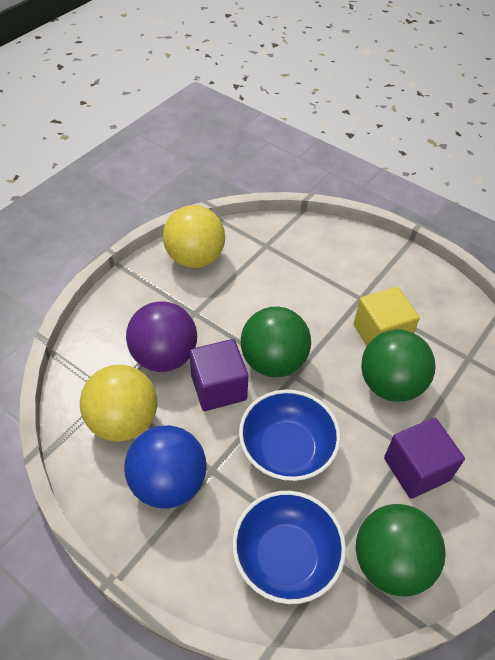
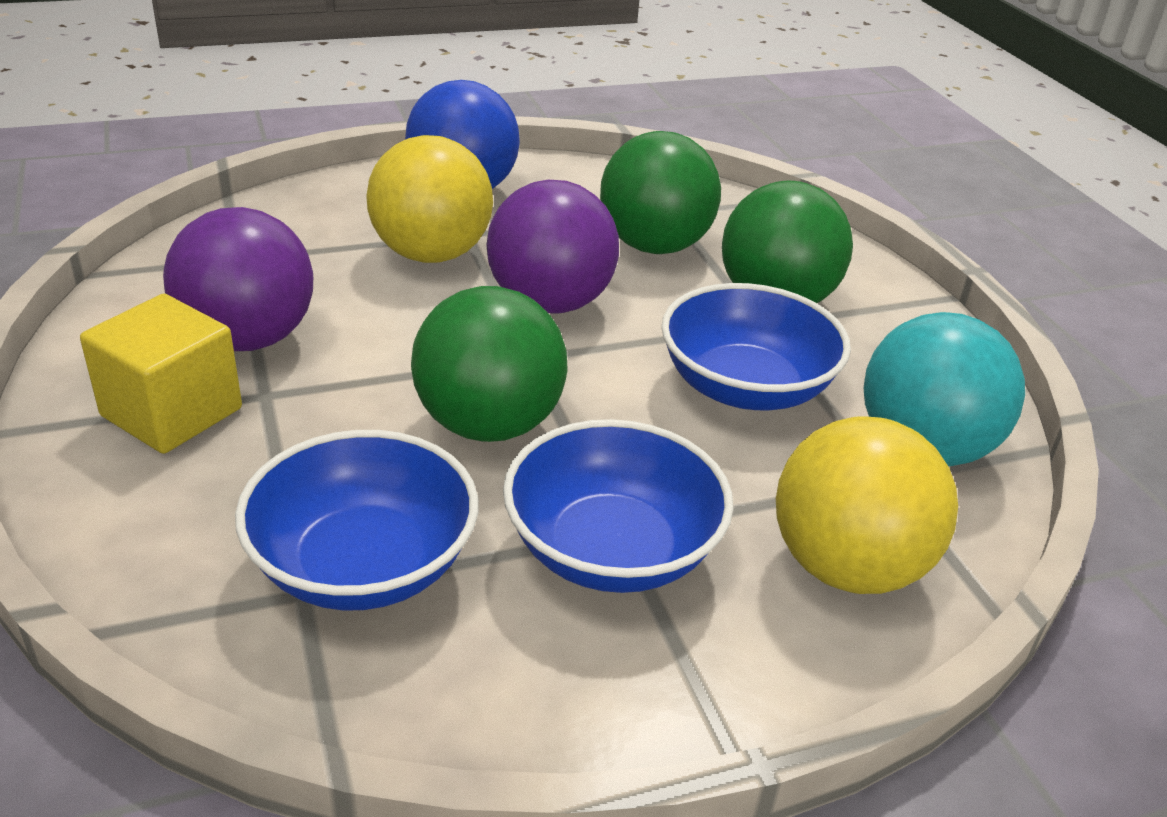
blue bowl: [232,491,346,604] [239,390,341,481] = 2 -> [235,430,478,610] [503,419,734,593] [661,283,851,410] = 3
purple ball: [126,301,197,372] = 1 -> [163,207,313,351] [486,180,619,313] = 2
purple cube: [189,339,248,411] [384,418,465,499] = 2 -> none = 0
turquoise ball: none = 0 -> [864,312,1025,466] = 1

